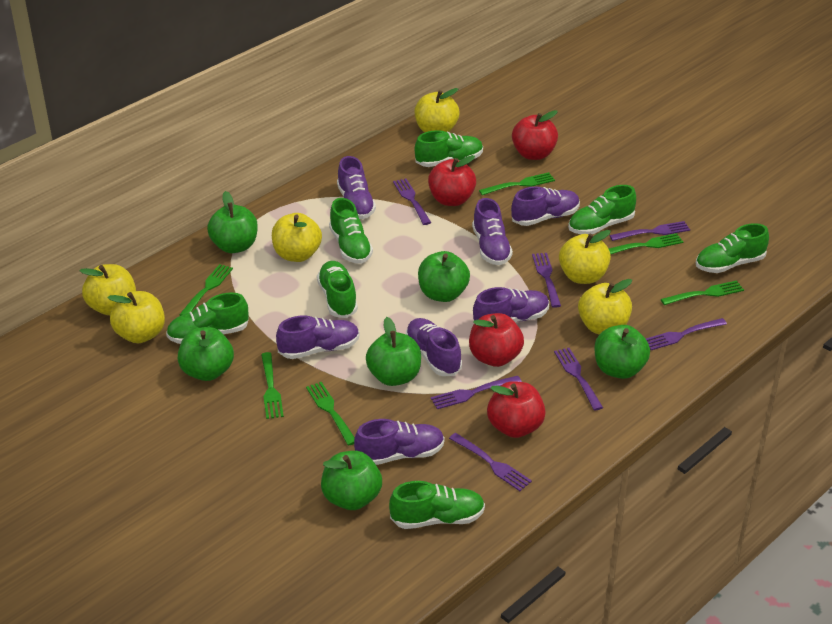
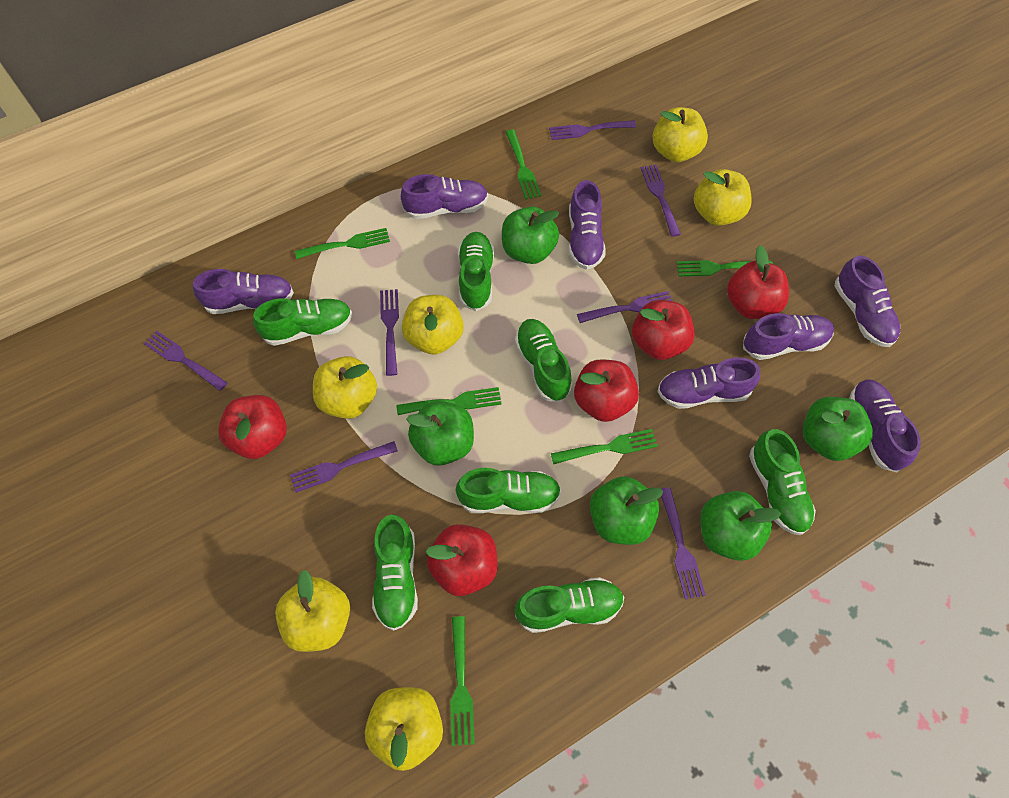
green apple: [178,327,234,381] [207,191,258,253] [321,451,382,510] [366,317,421,386] [418,251,470,302] [594,325,650,379] = 6 -> [406,401,474,466] [502,207,559,264] [590,476,663,545] [700,491,781,561] [803,397,873,461] = 5
red apple: [428,155,476,206] [469,313,524,367] [487,381,546,438] [512,110,558,160] = 4 -> [218,395,287,459] [426,524,498,596] [574,359,639,422] [632,300,695,360] [727,245,789,319] = 5

